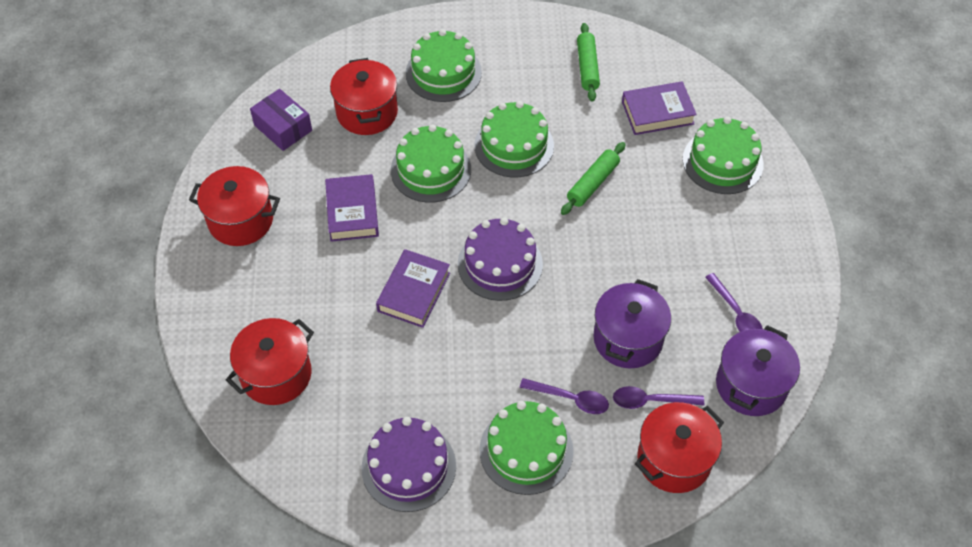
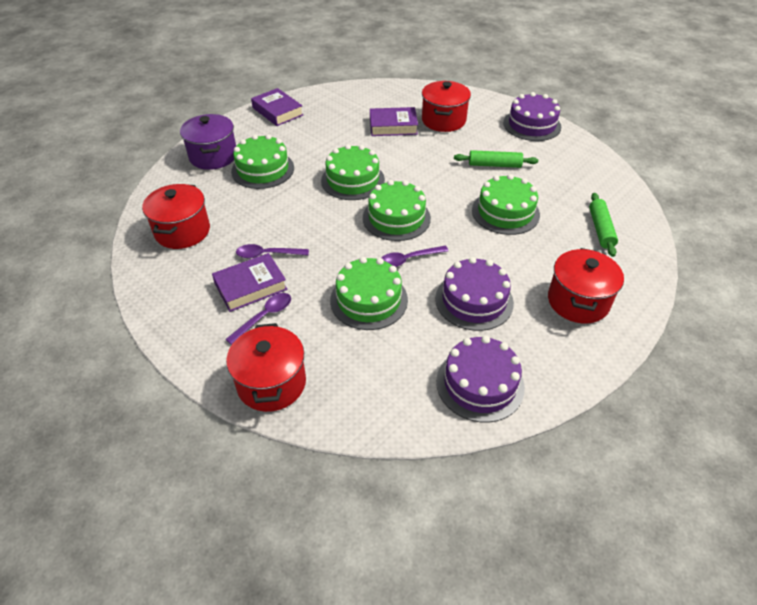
purple box: [250,89,312,151] = 1 -> none = 0
purple cake: [361,417,456,512] [458,217,543,301] = 2 -> [435,257,514,331] [436,336,525,423] [503,92,561,141] = 3
purple pot: [593,279,671,368] [716,325,800,416] = 2 -> [180,114,236,170] = 1

